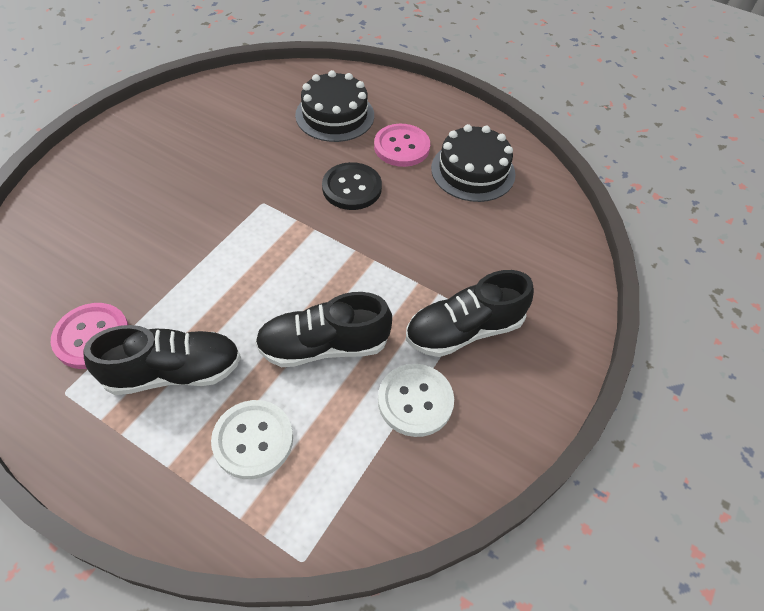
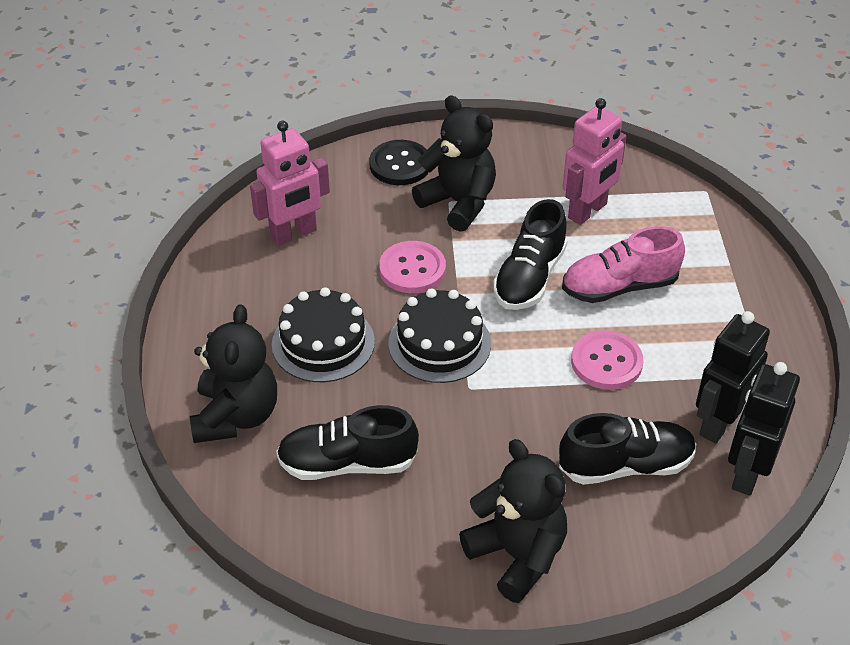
black robot: none = 0 -> [696,311,770,444] [728,362,800,496] = 2
black teddy bear: none = 0 -> [190,304,277,443] [412,95,496,232] [459,439,567,603] = 3
pink robot: none = 0 -> [250,121,330,246] [563,98,626,225] = 2
pink shoe: none = 0 -> [562,226,685,303] = 1
white button: [211,400,293,479] [378,364,454,437] = 2 -> none = 0

